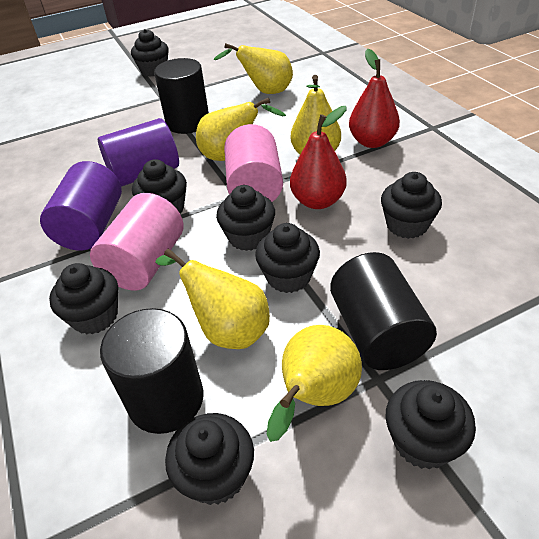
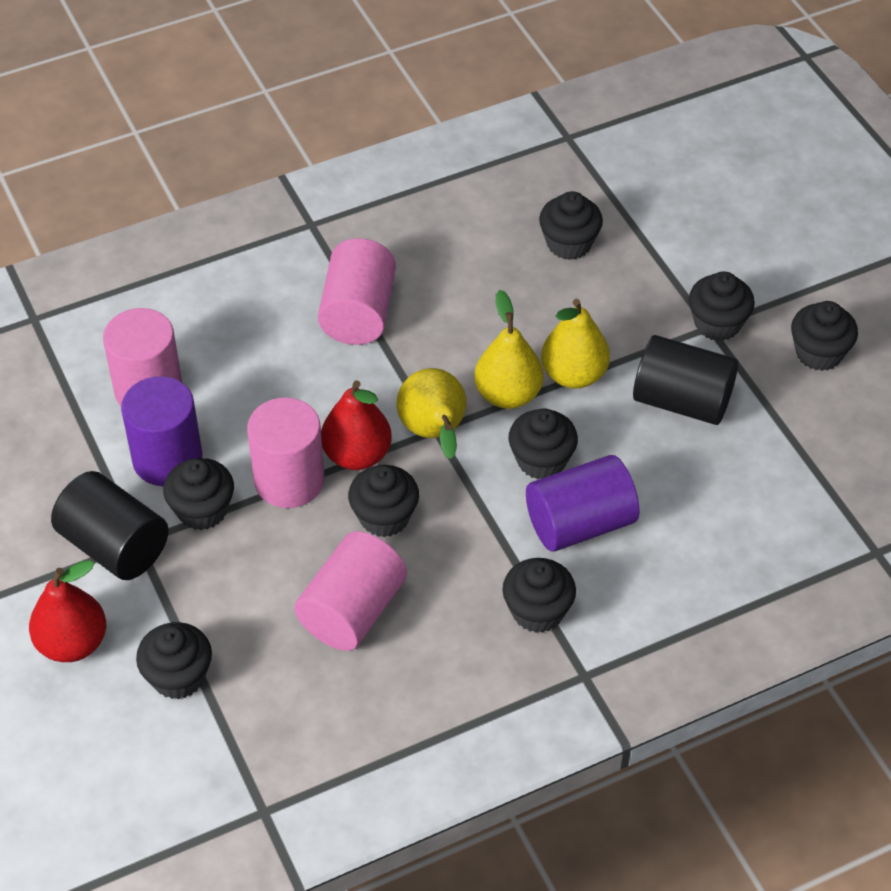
black cylinder: [100,308,204,434] [154,58,209,134] [330,252,437,370] = 3 -> [51,471,169,580] [633,335,738,425] = 2
pink cylinder: [90,193,184,291] [224,124,283,202] = 2 -> [103,308,182,406] [247,397,325,508] [294,531,407,651] [318,238,396,345] = 4
yellow pear: [155,249,270,349] [196,97,286,161] [214,43,293,94] [267,325,362,442] [291,75,341,155] = 5 -> [396,368,466,459] [474,290,544,409] [541,299,610,389] = 3

